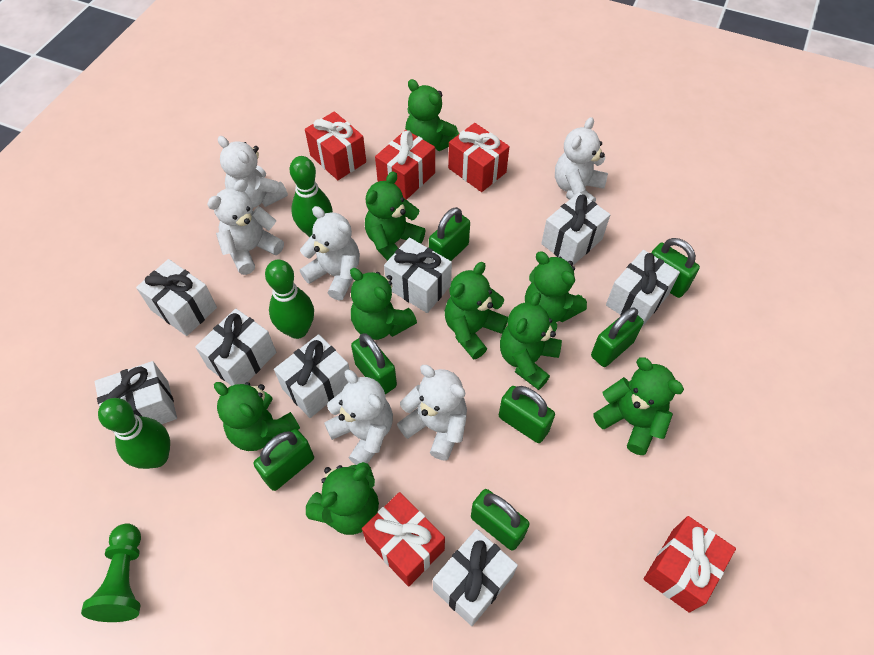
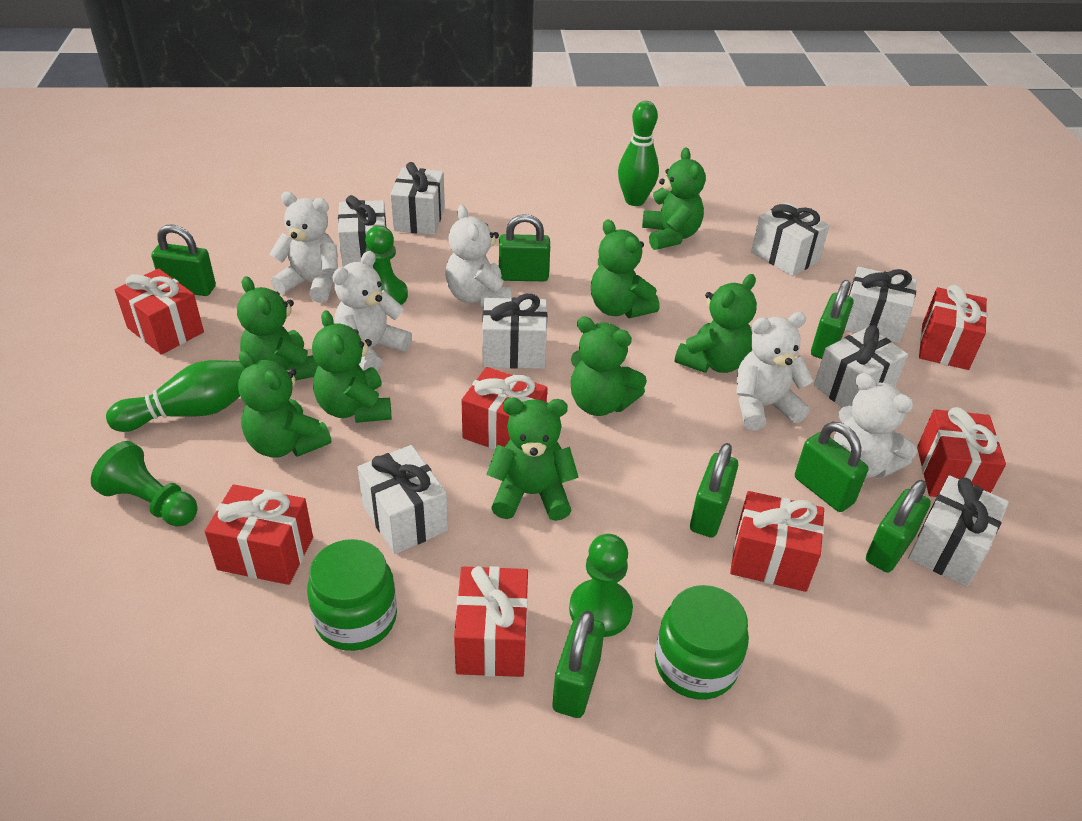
green bowling pin: [98,398,170,469] [265,260,314,339] [290,156,333,237] = 3 -> [106,360,245,432] [618,101,659,206] = 2
green jar: none = 0 -> [307,539,397,651] [655,585,749,700] = 2
green pawn: [81,523,141,622] = 1 -> [91,441,198,527] [365,226,408,305] [569,534,633,637] = 3
green teddy bear: [214,382,300,451] [306,462,379,535] [350,268,417,340] [365,171,425,261] [405,79,459,151] [445,262,508,360] [500,292,562,390] [525,251,587,322] [594,357,684,455] = 9 -> [237,276,319,381] [238,351,331,458] [312,310,391,423] [486,397,579,521] [571,316,647,416] [591,219,659,318] [642,148,706,250] [675,274,757,373] = 8
red gift: [305,111,366,180] [362,492,445,587] [375,130,435,200] [448,123,510,192] [643,516,736,613] = 5 -> [115,268,204,355] [205,484,313,585] [454,566,528,677] [461,367,547,450] [730,491,824,592] [917,407,1006,497] [919,285,987,370] = 7
white teddy bear: [207,180,284,275] [218,136,288,208] [300,206,360,300] [324,370,393,465] [397,365,467,461] [555,117,608,202] = 6 -> [269,192,338,303] [333,251,412,371] [445,205,511,307] [736,312,814,431] [834,373,917,478] = 5

